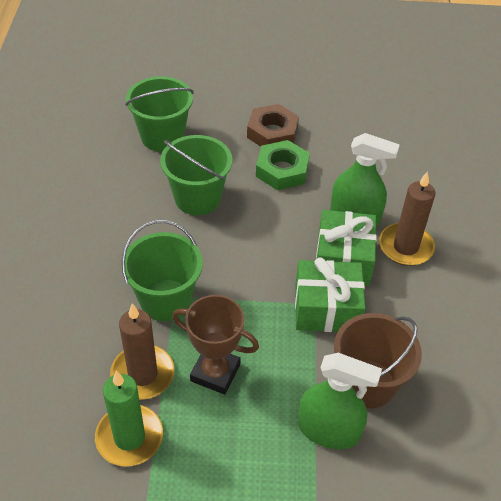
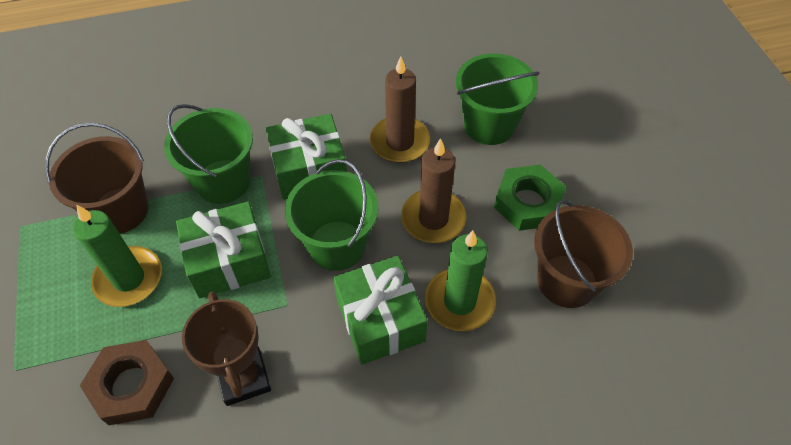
brown bucket: [334,313,422,408] = 1 -> [45,123,148,234] [534,200,633,308] = 2
green candle: [95,371,163,467] = 1 -> [73,204,162,307] [425,230,496,331] = 2
green gift: [295,257,366,332] [316,210,377,286] = 2 -> [176,201,271,298] [266,114,347,200] [333,256,428,365] = 3
green spray bottle: [298,353,382,449] [330,133,400,226] = 2 -> none = 0

